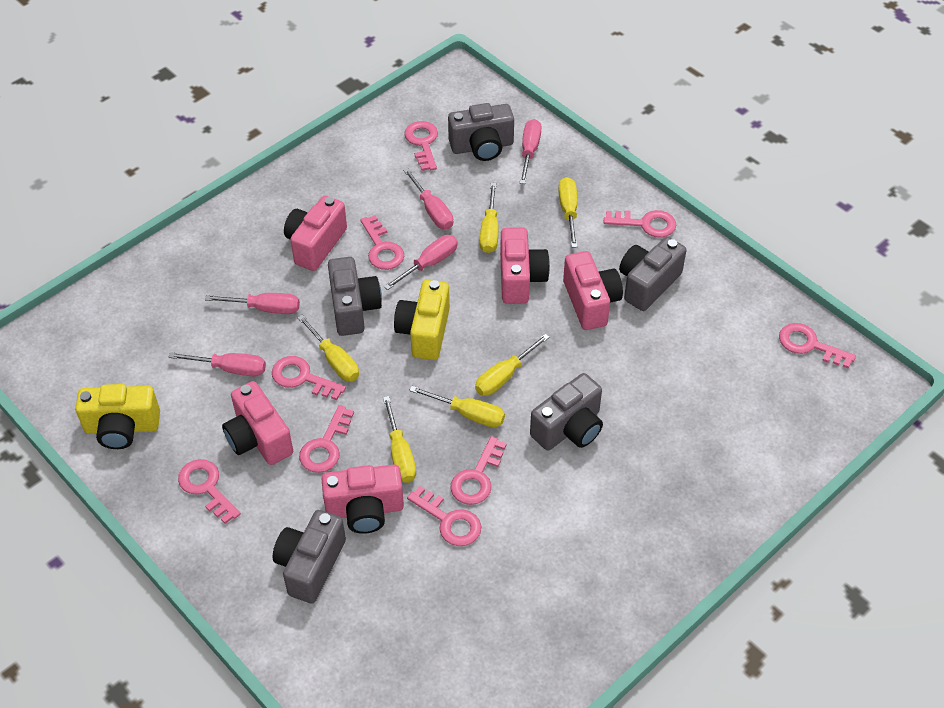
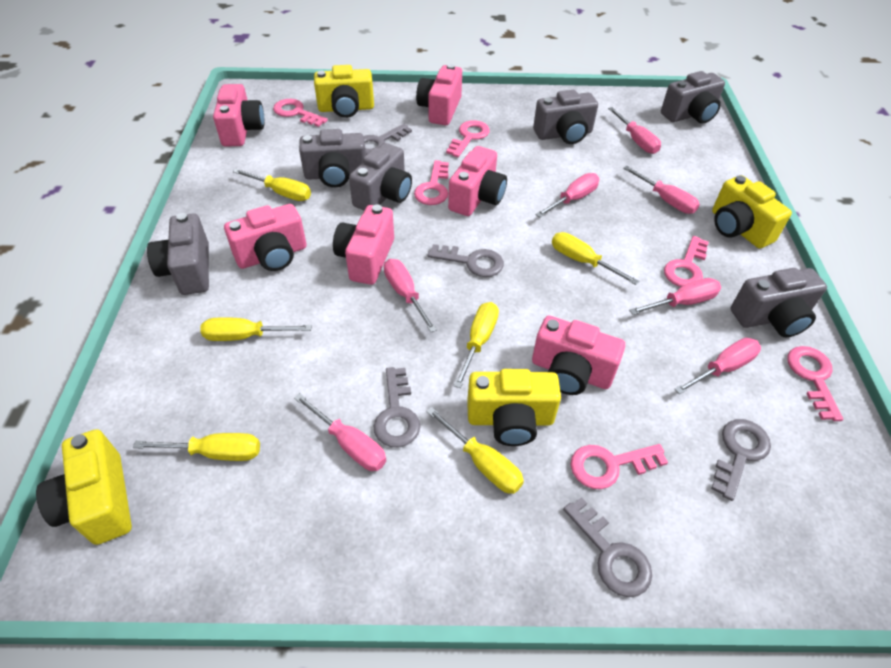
grey camera: [273,510,346,604] [328,257,382,336] [448,103,514,161] [530,373,603,450] [619,237,687,311] = 5 -> [147,213,209,295] [299,129,366,188] [349,143,412,211] [533,90,598,144] [661,71,725,124] [731,268,827,337] = 6
grey key: none = 0 -> [364,124,412,155] [374,367,420,447] [427,244,504,277] [563,497,652,597] [711,419,771,501] = 5
pink camera: [222,381,293,465] [284,196,347,271] [321,465,404,534] [500,227,550,304] [563,251,623,330] = 5 -> [213,84,265,147] [224,204,306,271] [333,204,394,285] [416,64,462,125] [448,146,507,216] [532,316,625,395] = 6
pink key: [178,459,241,524] [272,356,346,400] [299,405,354,473] [361,215,404,270] [404,121,438,171] [407,486,481,546] [450,436,507,505] [604,210,676,238] [779,323,856,369] = 9 -> [273,99,328,127] [414,160,449,205] [446,120,490,157] [571,444,668,489] [664,236,709,287] [787,346,843,421] = 6
pink screwdriver: [169,352,266,376] [205,293,300,314] [384,235,458,290] [403,168,453,229] [520,119,542,184] = 5 -> [294,393,386,471] [384,259,437,332] [536,173,599,218] [608,107,661,154] [623,166,700,214] [629,278,721,315] [675,338,761,394] = 7
yellow camera: [75,384,160,449] [394,280,450,360] = 2 -> [36,429,132,545] [314,65,374,118] [467,369,561,446] [712,175,792,248] = 4

